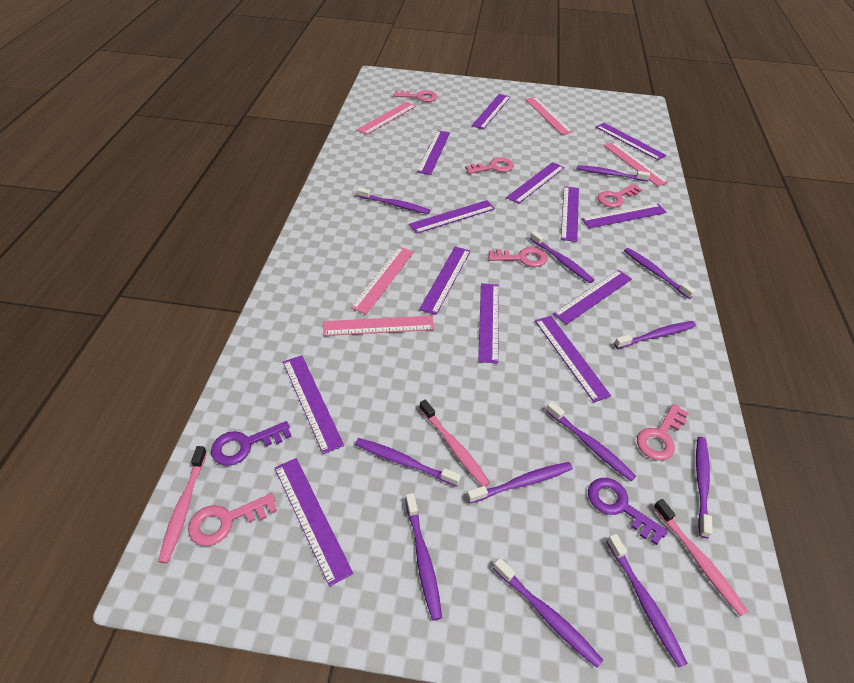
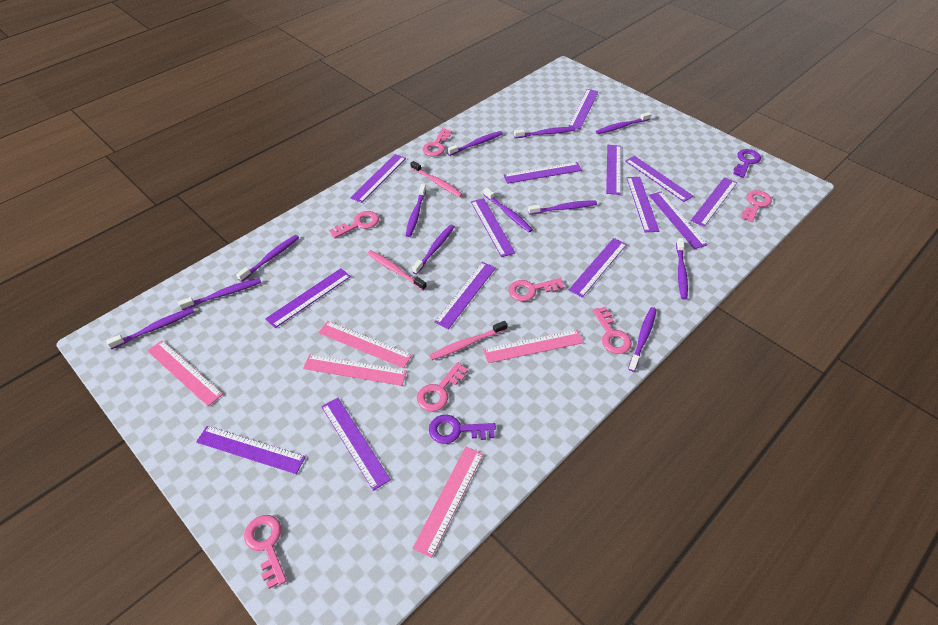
pink key: [188,493,277,546] [394,90,437,102] [465,157,514,174] [488,247,547,267] [598,184,642,208] [637,404,689,461] = 6 -> [244,515,287,589] [329,211,379,238] [417,362,468,411] [422,128,451,156] [509,278,564,301] [592,307,632,354] [741,190,772,222] = 7
purple ruler: [275,458,353,587] [283,355,344,454] [409,200,495,234] [417,130,450,175] [419,246,471,315] [472,94,510,129] [478,283,499,364] [506,162,565,204] [535,316,611,402] [553,270,632,325] [561,186,579,242] [582,204,667,228] [596,123,666,160] = 13 -> [196,426,306,474] [265,268,351,328] [321,398,391,491] [350,154,406,203] [434,262,496,329] [471,198,515,257] [504,162,582,184] [568,89,599,129] [569,238,627,298] [606,145,621,195] [625,156,693,202] [626,177,660,232] [649,192,707,249] [691,177,737,227] = 14

